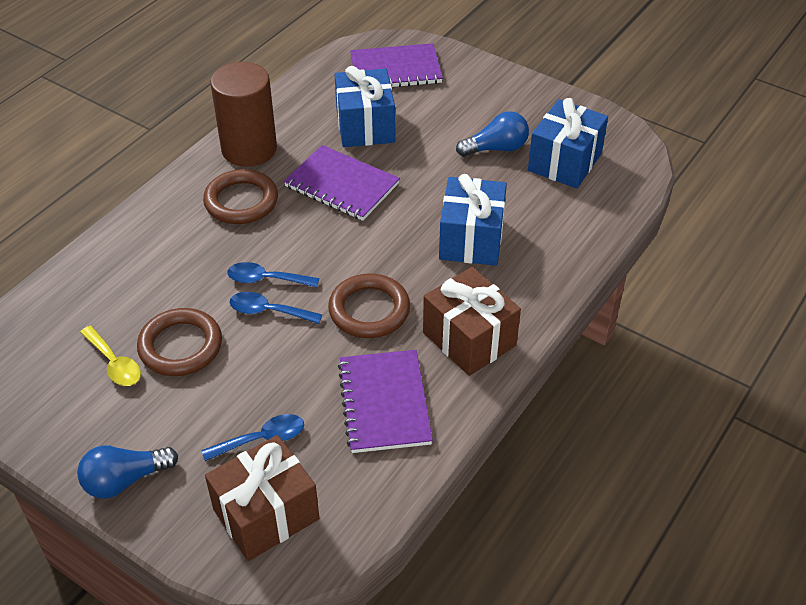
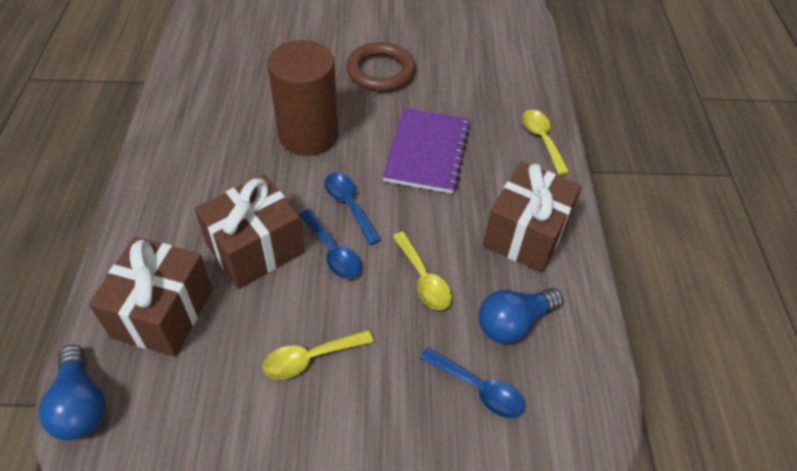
blue gift: [335,66,395,147] [439,174,507,266] [528,98,608,188] = 3 -> none = 0
brown gift: [205,435,319,561] [423,267,521,376] = 2 -> [89,237,213,357] [195,174,305,289] [483,161,582,273] = 3
brown ring: [137,308,222,376] [203,169,278,224] [328,273,410,338] = 3 -> [346,42,416,92] = 1
purple notebook: [284,145,400,221] [338,350,433,453] [350,43,443,87] = 3 -> [382,108,471,194] = 1
yellow spoon: [80,326,141,386] = 1 -> [262,330,374,379] [392,232,452,310] [522,110,569,175] = 3

